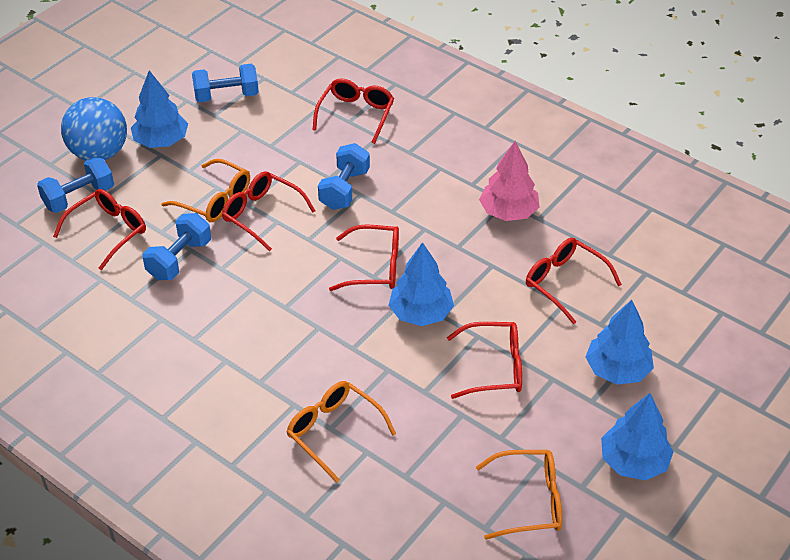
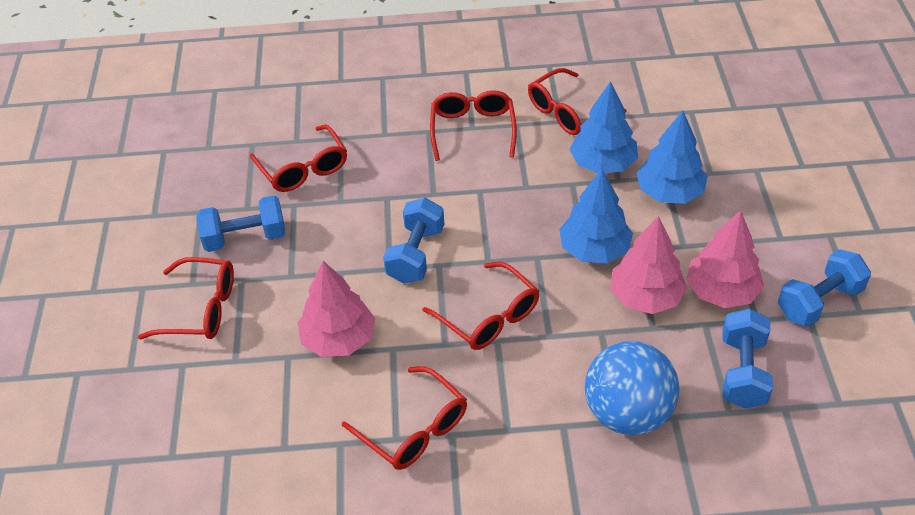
blue tree: [131,70,188,148] [389,242,454,326] [585,300,654,385] [601,393,674,480] = 4 -> [559,169,633,264] [569,81,638,173] [636,111,708,204] = 3
orange glasses: [162,159,250,222] [287,381,396,483] [476,450,562,540] = 3 -> none = 0
pink tree: [479,141,539,221] = 1 -> [298,261,375,357] [610,216,688,314] [686,210,764,308] = 3

